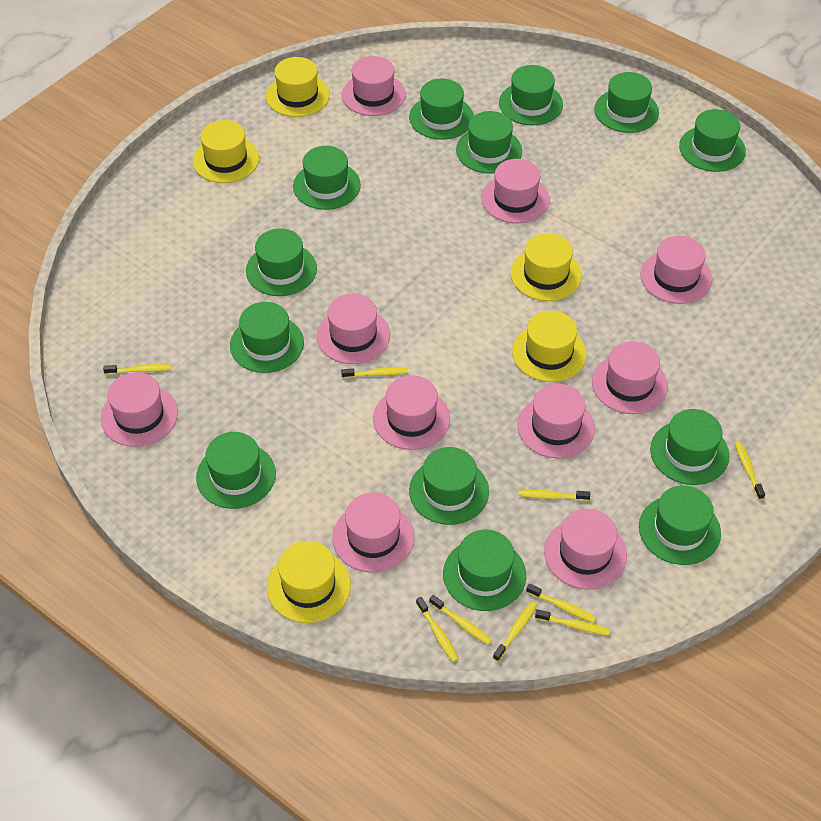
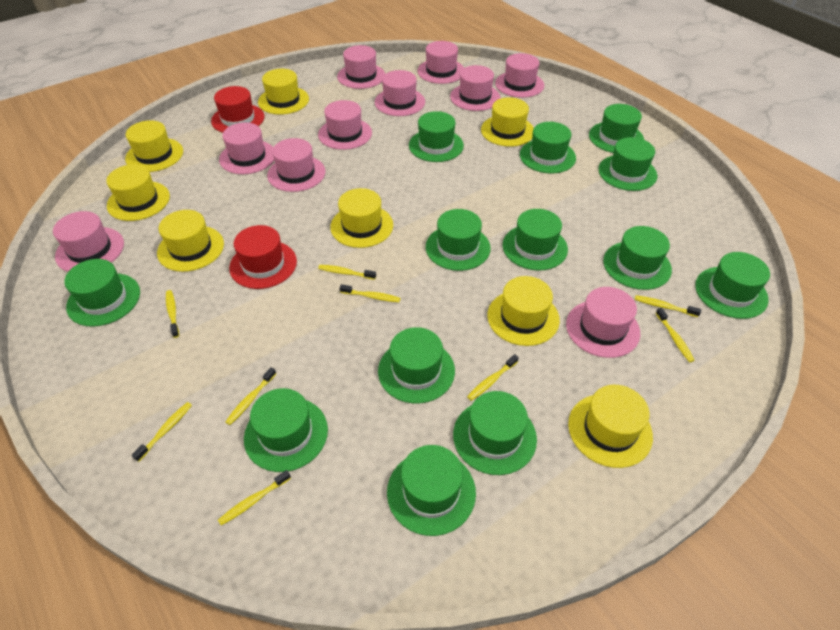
red hat: none = 0 -> [211,86,264,133] [229,225,297,289] = 2
yellow hat: [193,120,259,183] [266,57,330,117] [267,541,351,623] [511,233,582,301] [512,311,587,382] = 5 -> [106,164,170,221] [125,120,183,172] [157,210,224,272] [258,69,309,115] [330,188,393,248] [481,97,534,147] [487,276,560,346] [568,385,653,468] = 8

